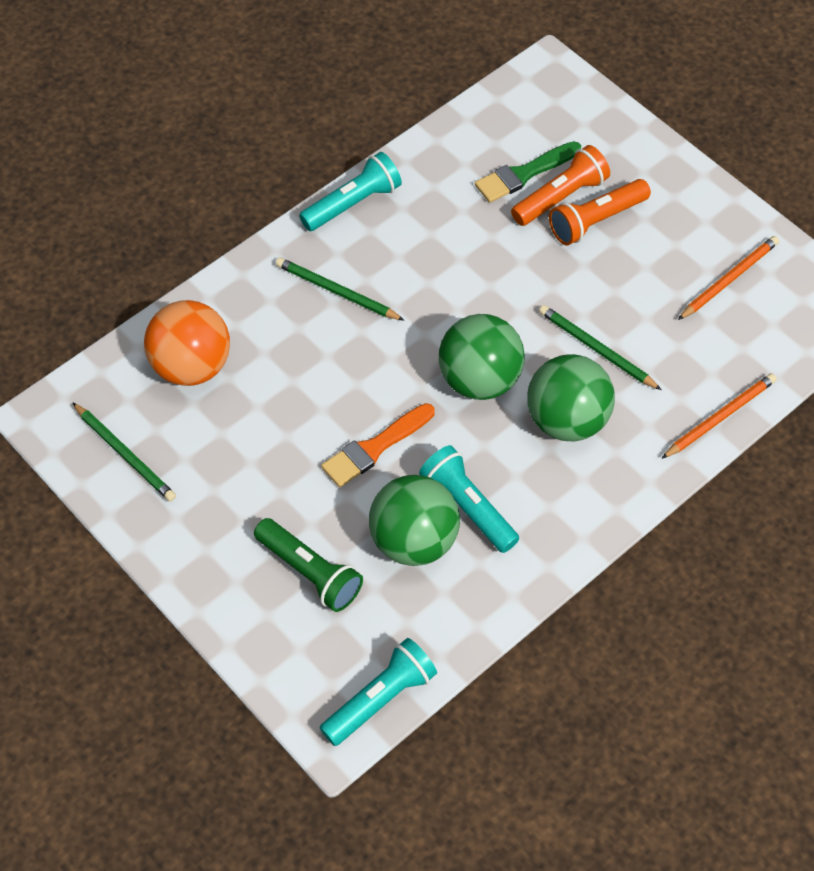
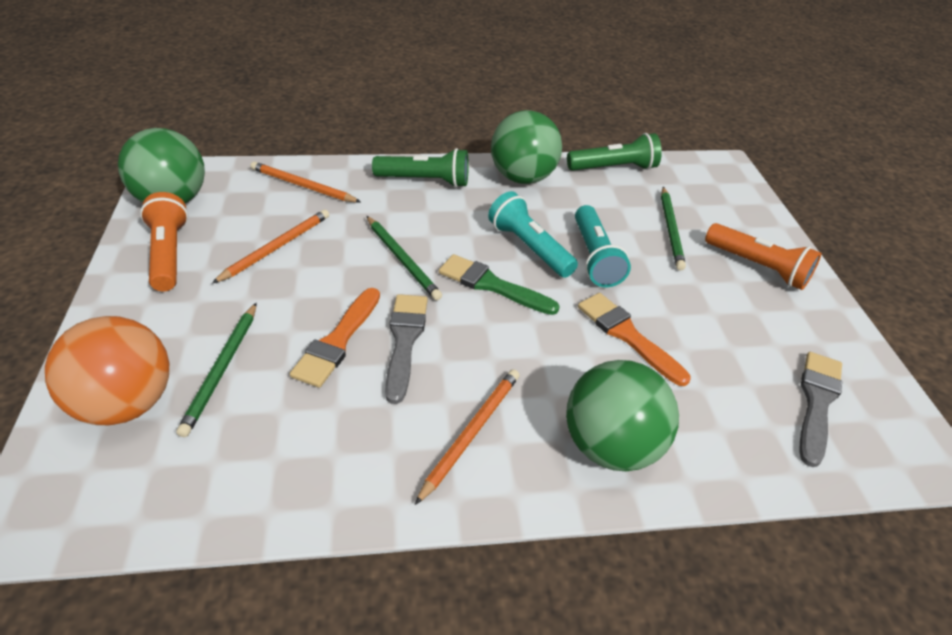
green flashlight: [254,518,363,612] = 1 -> [372,148,469,187] [567,133,662,171] = 2
grey brush: none = 0 -> [385,294,428,404] [799,352,842,467] = 2
orange brush: [321,403,434,487] = 1 -> [290,288,380,388] [578,293,691,386] = 2
orange pencil: [661,373,777,459] [678,236,779,320] = 2 -> [212,209,329,283] [250,161,361,203] [415,369,520,505] = 3
turquoise flashlight: [299,152,402,231] [320,638,437,746] [419,445,519,553] = 3 -> [488,191,578,278] [575,205,631,288] = 2

